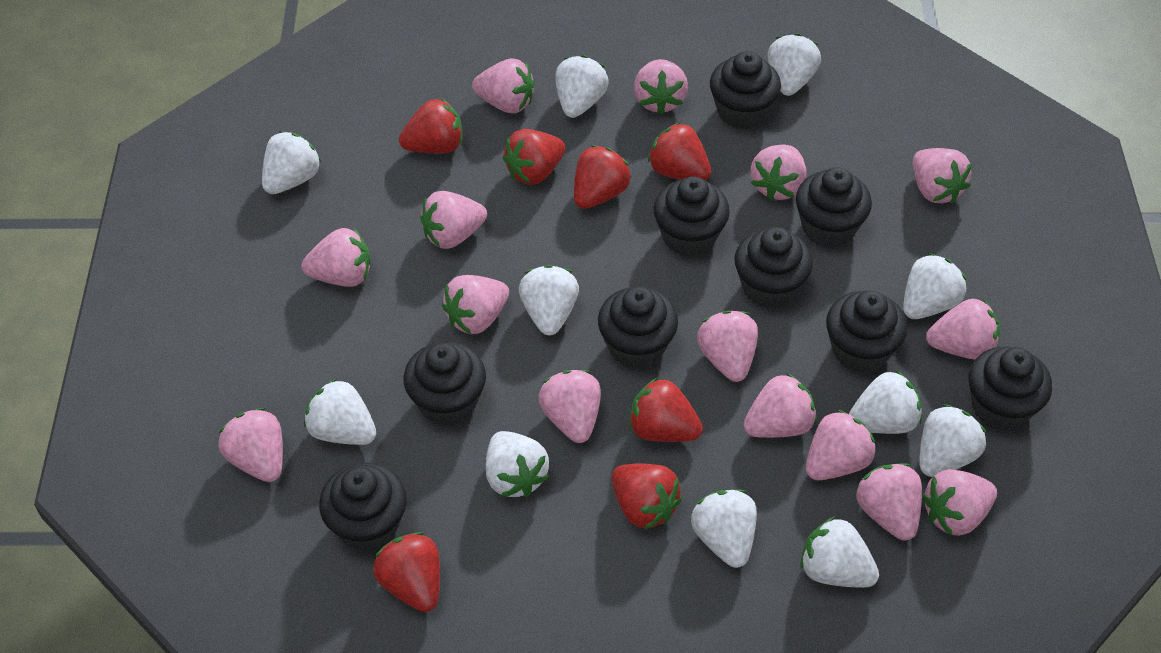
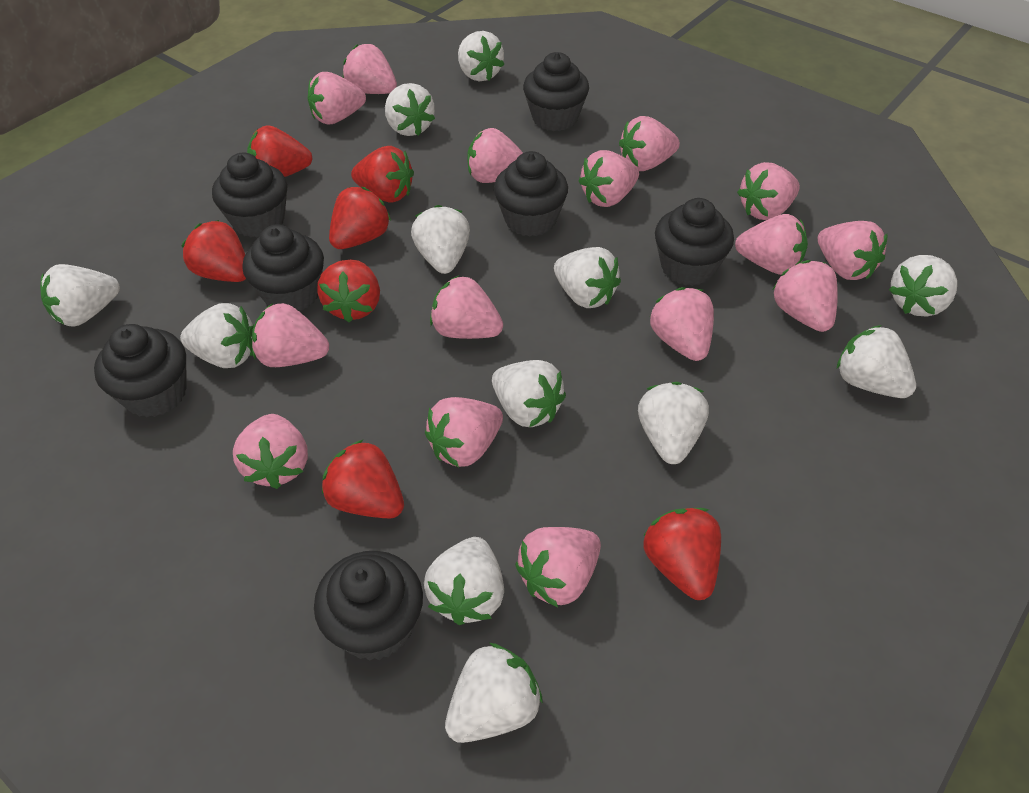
black cupcake: [319,462,407,551] [403,342,486,426] [598,287,678,369] [654,176,730,257] [710,51,781,129] [735,227,813,308] [796,167,872,248] [826,291,907,373] [969,346,1052,431] = 9 -> [94,324,186,417] [212,153,287,237] [242,224,324,311] [314,551,423,661] [494,151,568,237] [523,52,589,131] [655,198,734,286] = 7
white strawberry: [262,131,322,194] [304,379,376,445] [486,431,549,497] [519,265,579,335] [555,55,609,118] [691,490,757,568] [767,34,821,96] [800,516,879,588] [849,370,922,434] [903,253,967,319] [920,404,986,477] = 11 -> [40,264,120,327] [180,303,254,368] [385,83,435,136] [411,205,470,274] [424,537,504,625] [445,643,543,743] [458,31,504,81] [492,360,566,427] [554,247,621,308] [638,382,709,464] [837,325,916,398] [889,255,957,317] = 12

